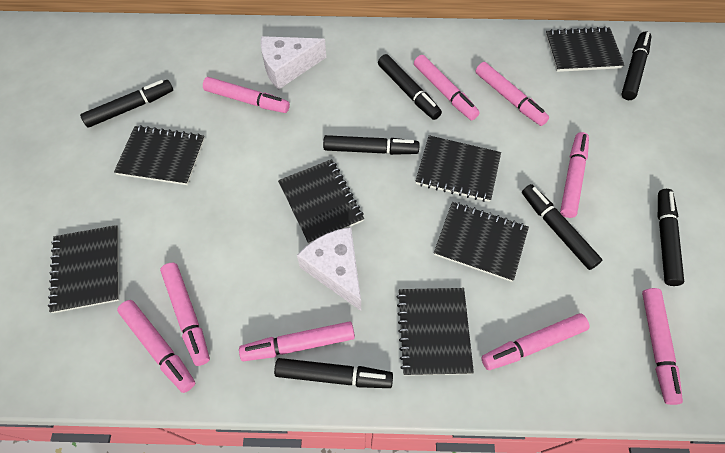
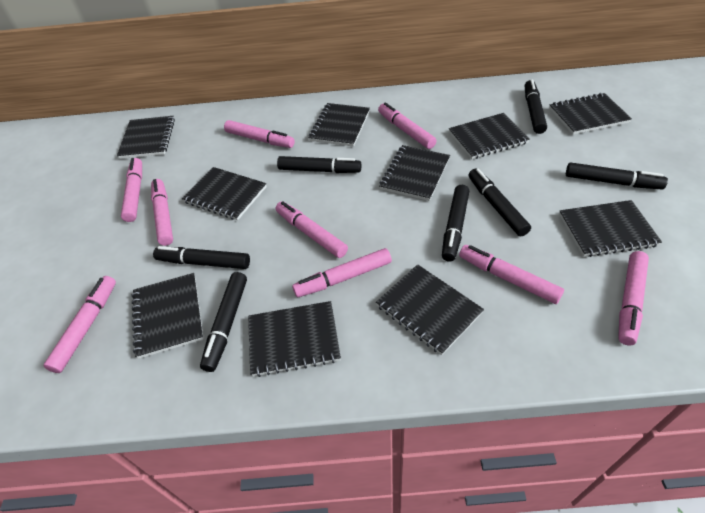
black notebook: [48,225,119,313] [114,125,205,185] [278,159,364,244] [397,288,474,376] [415,135,501,202] [434,202,529,282] [545,26,624,72] = 7 -> [117,116,175,159] [131,273,204,359] [182,167,267,220] [248,301,341,377] [308,103,370,147] [376,264,484,355] [379,145,450,201] [449,113,530,159] [549,93,632,134] [559,200,662,257] = 10
white cheese: [261,36,326,90] [297,227,361,311] = 2 -> none = 0

